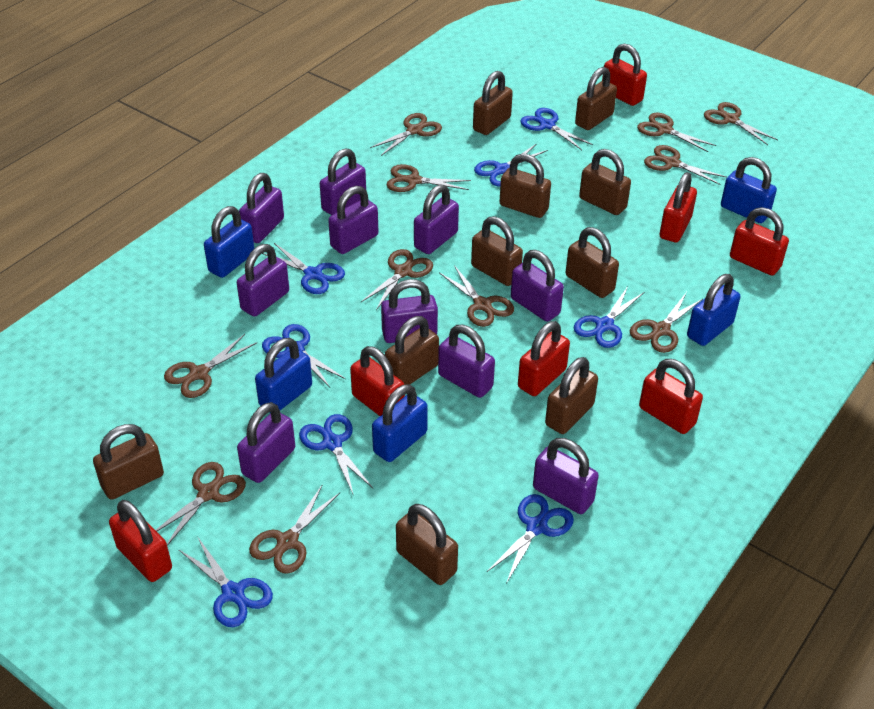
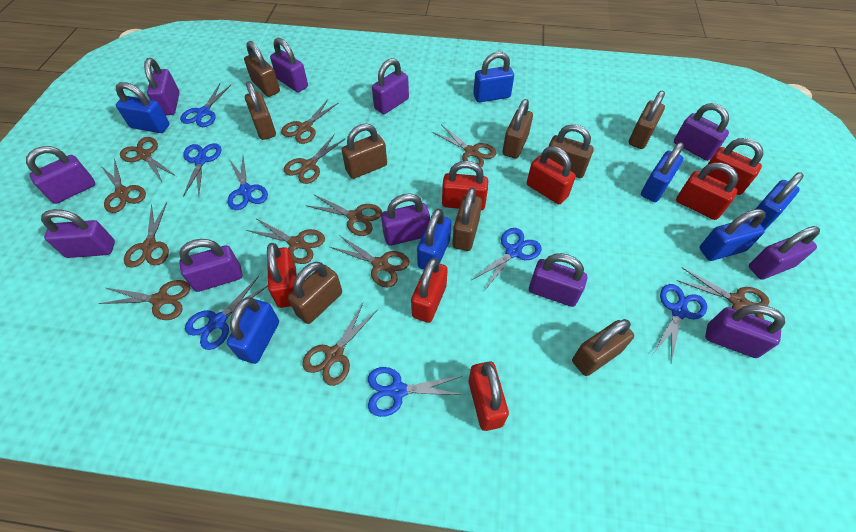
blue padlock: [204,206,254,278] [255,338,312,413] [372,384,428,462] [687,274,740,346] [721,157,777,223] = 5 -> [116,82,169,133] [227,297,279,364] [417,208,451,270] [473,52,514,102] [641,142,684,202] [700,209,766,261] [754,172,804,230] = 7
blue scissors: [179,536,273,627] [262,243,345,294] [262,324,345,388] [299,414,373,494] [474,144,548,186] [487,494,574,584] [520,108,593,150] [574,286,644,348] = 8 -> [180,84,231,127] [183,143,222,197] [185,276,268,350] [228,157,268,210] [368,367,465,417] [472,228,542,291] [653,284,707,363] = 7
brown padlock: [93,424,164,500] [385,316,439,385] [396,504,458,585] [471,216,523,286] [473,71,513,135] [499,154,551,218] [545,357,598,434] [566,227,619,298] [575,67,617,130] [579,149,631,215] = 10 -> [244,41,280,97] [245,81,276,140] [288,262,342,324] [342,124,387,179] [452,188,482,251] [502,99,533,159] [548,124,594,178] [572,319,634,376] [629,91,665,149] = 9
brown scissors: [156,462,246,546] [164,334,257,398] [249,485,340,574] [361,249,433,310] [370,113,442,156] [387,164,471,192] [439,265,514,327] [630,292,703,353] [637,113,716,152] [644,145,726,185] [704,102,778,145] = 11 -> [99,280,190,320] [100,159,146,213] [120,137,176,182] [124,202,169,268] [247,219,325,264] [281,100,338,144] [284,134,345,184] [302,303,377,386] [305,194,382,236] [330,235,410,287] [432,124,496,167] [676,268,769,319] = 12
purple padlock: [237,244,289,317] [237,402,295,483] [239,173,284,243] [320,148,366,215] [328,186,379,254] [381,279,438,343] [414,184,459,254] [438,325,495,398] [511,250,564,322] [533,438,599,514] = 10 -> [26,146,95,204] [41,209,115,258] [144,58,180,116] [179,239,242,292] [270,38,308,92] [372,58,409,114] [381,193,430,246] [529,253,587,307] [674,103,729,161] [705,305,785,358] [749,226,820,280] = 11

